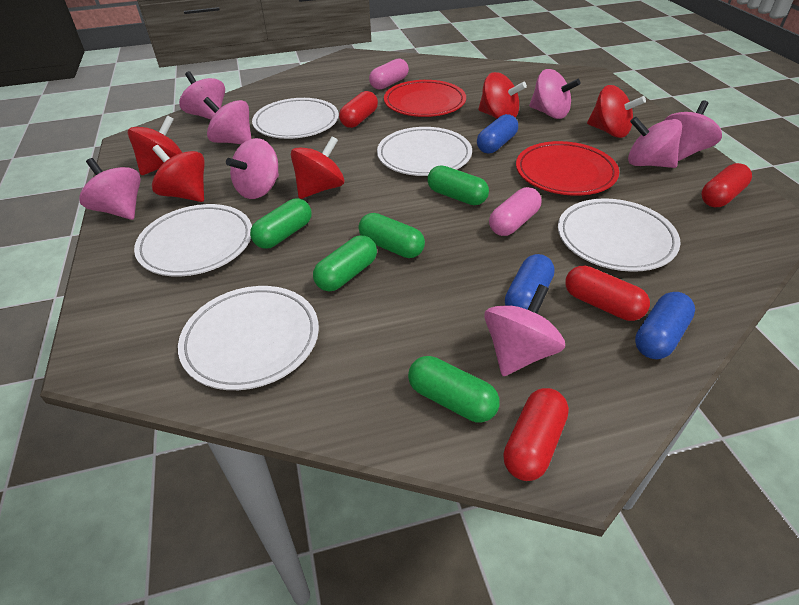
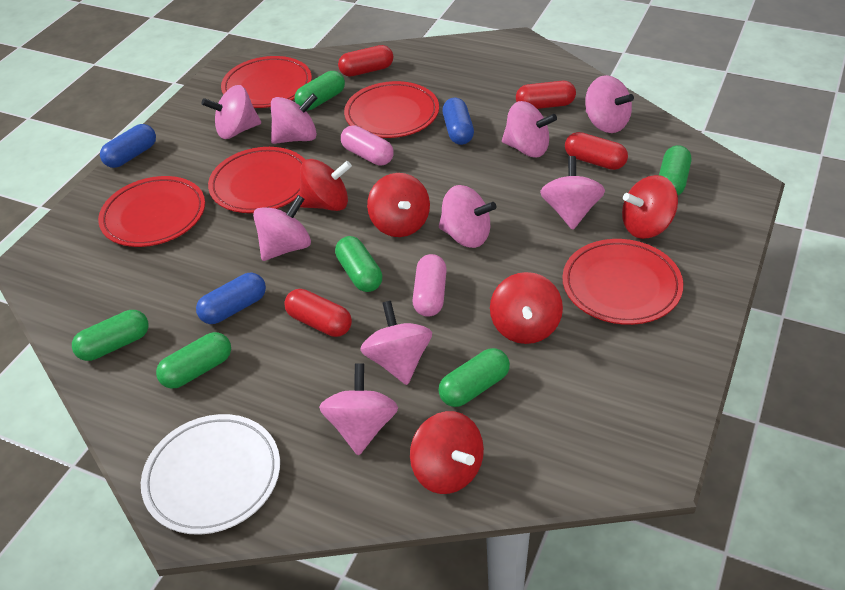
green capsule: [250,198,311,249] [313,235,377,291] [359,213,425,258] [408,356,500,422] [427,165,489,205] = 5 -> [72,310,149,361] [156,332,231,389] [295,71,345,110] [335,236,382,292] [438,348,510,407] [659,145,691,195] = 6
pink spinning top: [79,158,141,220] [179,71,225,120] [204,97,252,144] [226,138,279,199] [484,284,565,376] [529,69,580,119] [628,117,682,168] [663,100,722,161] = 8 -> [201,85,261,139] [253,195,311,261] [271,93,317,144] [319,364,398,456] [360,301,432,385] [439,185,496,248] [502,101,557,157] [540,156,605,230] [585,75,634,133] = 9
red plate: [384,80,466,117] [516,141,619,196] = 2 -> [98,176,205,247] [208,147,305,213] [221,56,312,108] [344,81,439,138] [562,239,683,325] = 5
white plate: [134,204,252,277] [178,286,319,390] [252,98,339,139] [377,127,472,176] [558,198,681,272] = 5 -> [141,414,280,535] = 1

